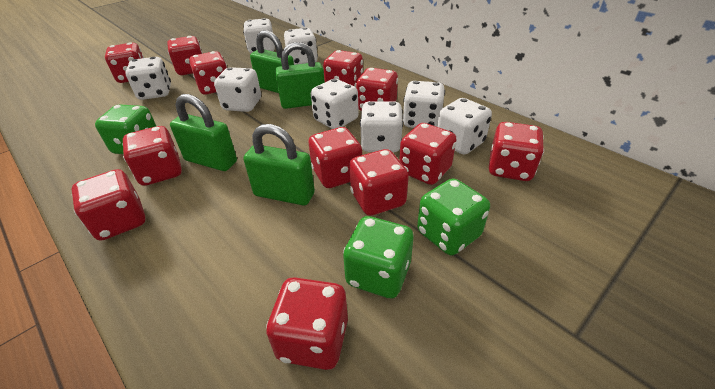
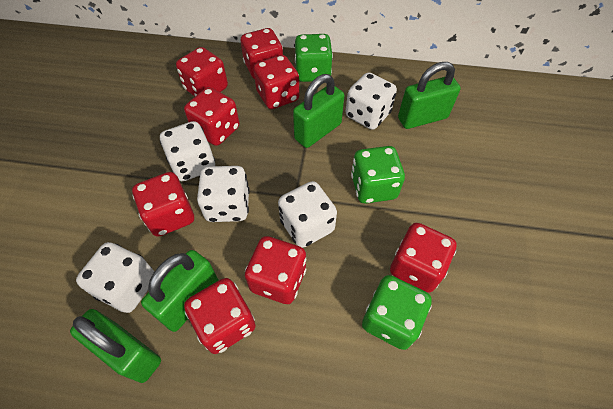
red dice: [72,169,146,240] [105,42,144,83] [122,126,182,186] [167,36,203,75] [189,51,227,95] [266,277,348,370] [308,127,362,188] [323,50,363,87] [349,149,409,216] [356,68,398,111] [399,123,457,185] [489,122,544,181] = 12 -> [132,172,194,237] [176,47,228,97] [184,87,239,146] [184,278,255,354] [241,28,283,79] [245,236,306,304] [253,55,299,109] [390,223,457,293] = 8
white dice: [125,57,171,100] [214,67,261,112] [243,18,275,54] [284,27,318,65] [311,79,359,129] [360,101,403,152] [402,81,445,128] [437,98,492,155] = 8 -> [76,242,155,313] [160,121,215,181] [197,166,250,222] [278,181,337,248] [346,72,397,130] = 5

